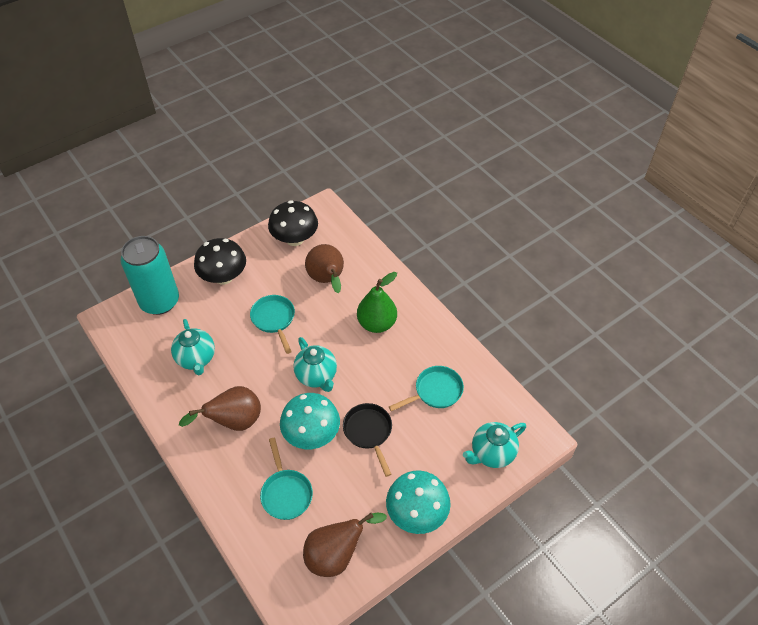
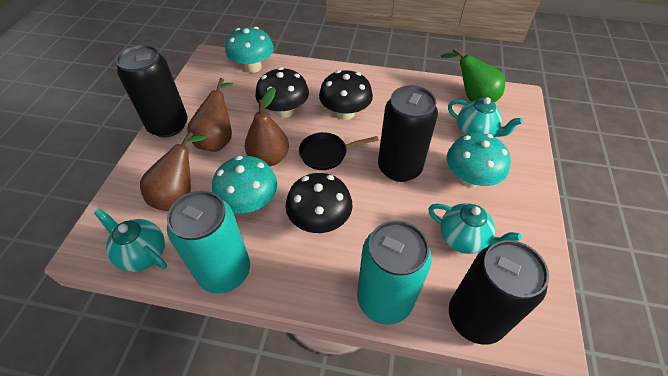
black can: none = 0 -> [116,44,188,138] [378,85,438,182] [449,240,549,345] = 3
black mushroom: [194,238,246,285] [268,200,318,246] = 2 -> [255,67,309,118] [286,173,352,233] [319,70,373,120] = 3
turquoise can: [121,236,179,315] = 1 -> [167,190,250,293] [357,220,432,325] = 2
turquoise mushroom: [280,393,340,449] [386,471,451,534] = 2 -> [212,156,277,213] [225,27,274,73] [447,133,511,187] = 3
turquoise pan: [250,295,295,354] [260,438,313,520] [389,366,464,411] = 3 -> none = 0

